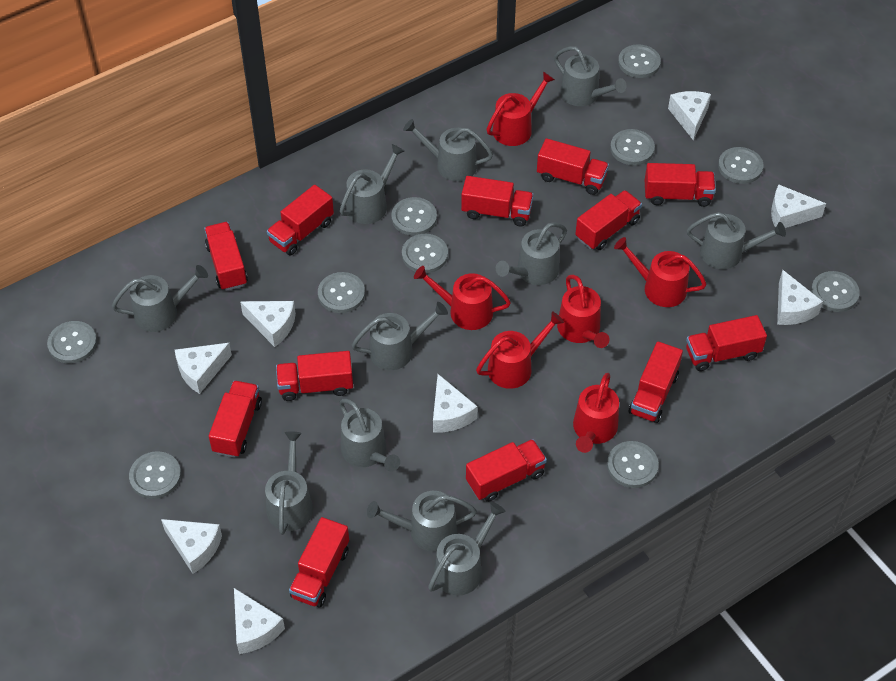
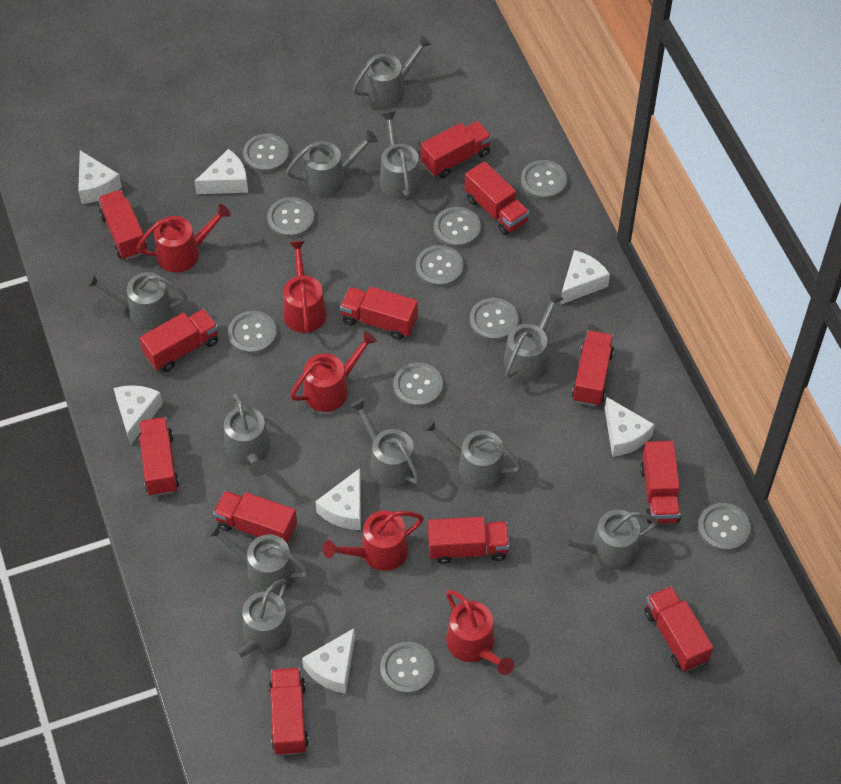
red watering can: [414,266,511,330] [476,311,564,389] [487,72,555,146] [557,275,609,348] [573,373,619,453] [614,237,706,307] = 6 -> [137,204,231,273] [283,241,327,333] [290,331,377,412] [323,510,424,571] [446,590,514,675] = 5
white cheese: [161,519,222,574] [175,343,232,394] [234,588,285,654] [240,301,296,347] [433,374,478,432] [668,91,711,140] [771,185,826,228] [777,270,823,325] = 8 -> [78,150,122,204] [114,385,163,445] [194,149,248,194] [302,628,355,694] [315,468,361,530] [560,250,610,305] [605,397,655,457] = 7

